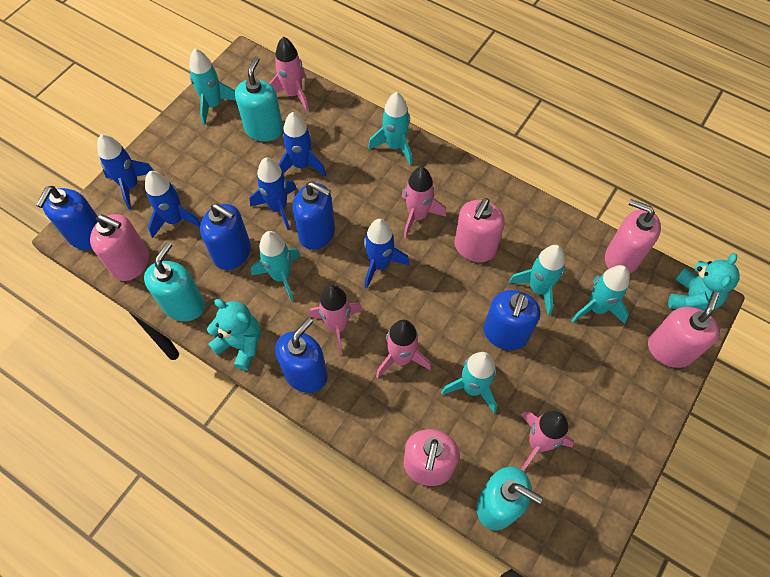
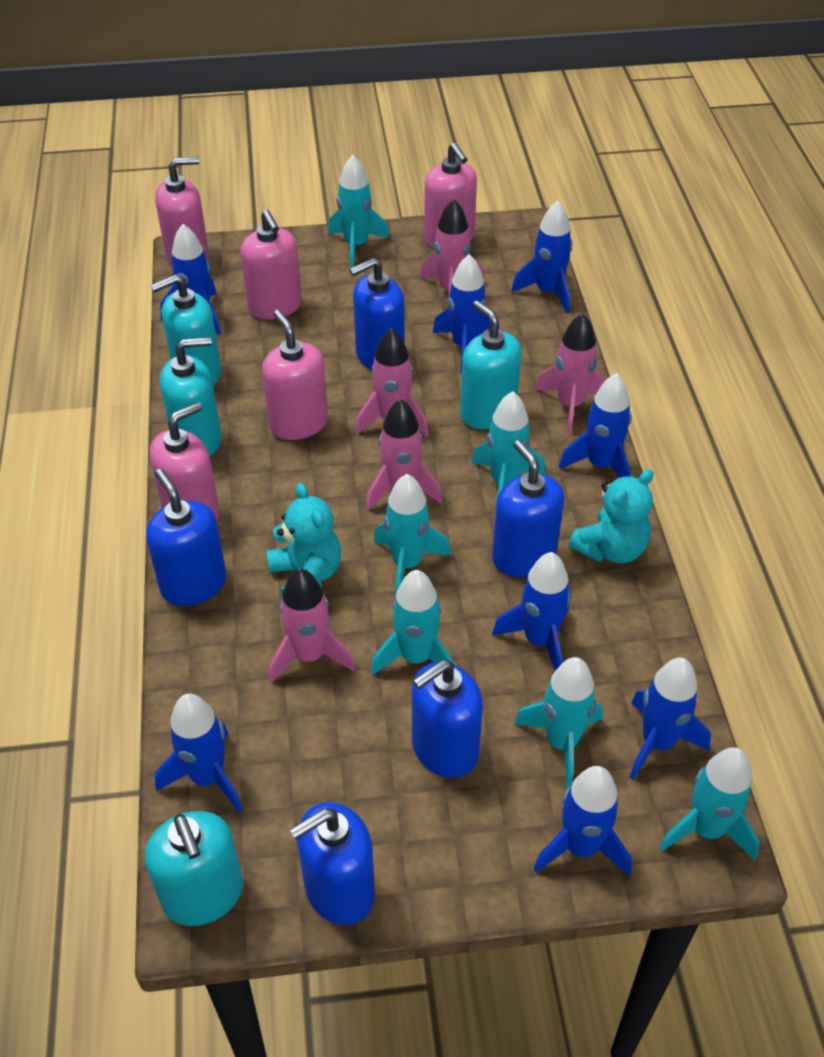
blue rocket: [97,134,154,210] [145,171,201,238] [250,157,297,230] [278,112,326,176] [364,219,410,289] = 5 -> [155,694,243,812] [160,224,221,335] [433,255,499,372] [492,552,571,671] [511,201,572,313] [534,766,632,876] [559,373,631,477] [630,658,711,780] = 8
turquoise soap dispenser: [144,242,205,321] [235,56,283,142] [477,467,543,530] = 3 -> [145,811,243,926] [150,274,221,385] [160,337,222,456] [460,301,522,430] = 4

